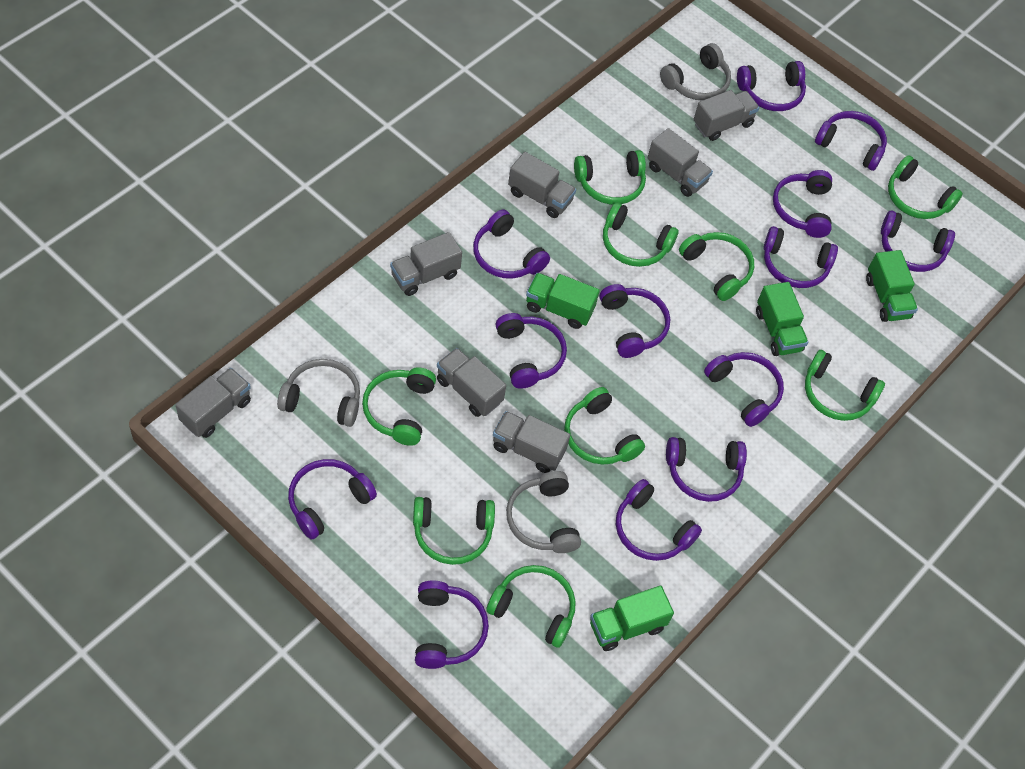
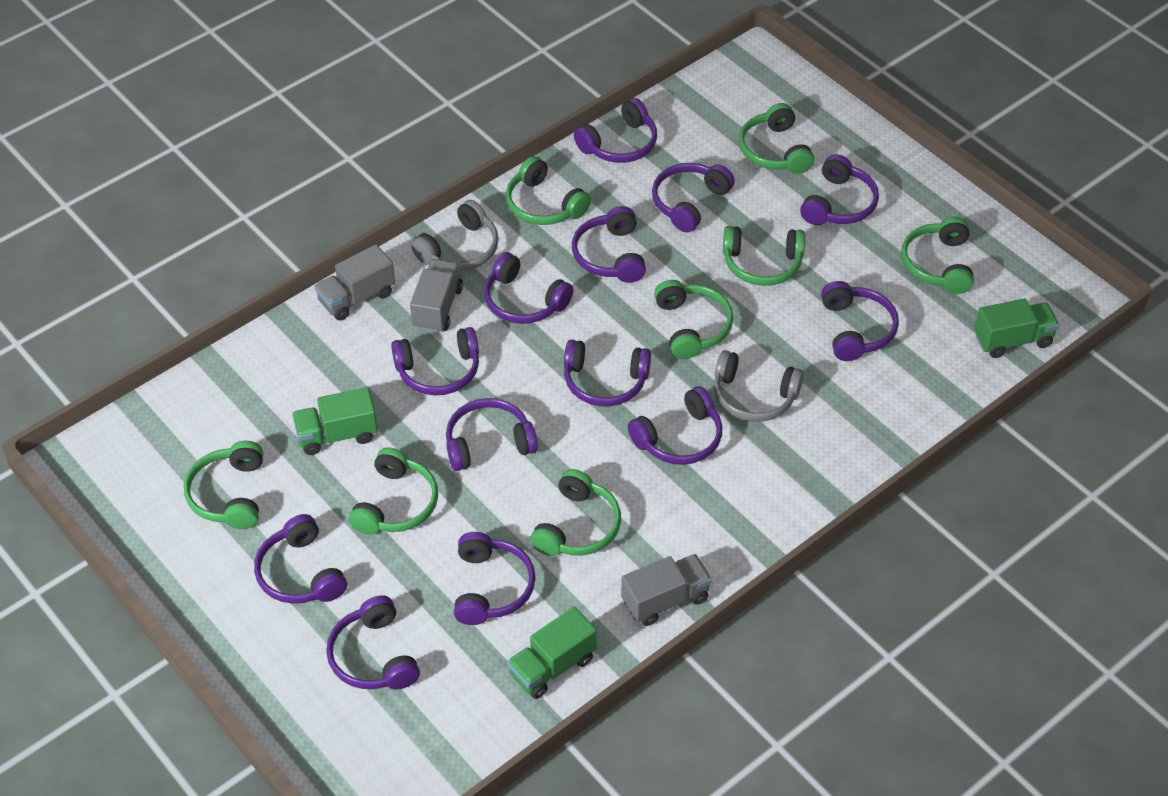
green headphones: [362,367,436,446] [413,497,495,565] [486,565,575,648] [564,387,645,465] [574,150,646,205] [603,202,679,267] [679,232,754,301] [805,350,885,421] [888,155,963,219] = 9 -> [184,441,263,529] [349,447,438,535] [506,156,591,225] [530,469,621,556] [654,280,733,359] [723,226,805,286] [739,103,814,174] [901,217,974,294] = 8
green truck: [526,273,600,329] [590,586,674,651] [756,282,808,356] [866,250,918,322] = 4 -> [292,387,378,455] [507,607,597,699] [974,298,1059,358] = 3
grey headphones: [277,359,360,427] [506,471,581,553] [660,43,731,101] = 3 -> [411,200,499,271] [714,350,804,422] = 2
grey truck: [176,368,251,438] [390,232,462,296] [437,348,506,417] [493,411,570,473] [508,152,576,218] [648,128,713,197] [694,90,759,141] = 7 -> [315,245,395,321] [410,259,463,333] [621,554,712,626] = 3

